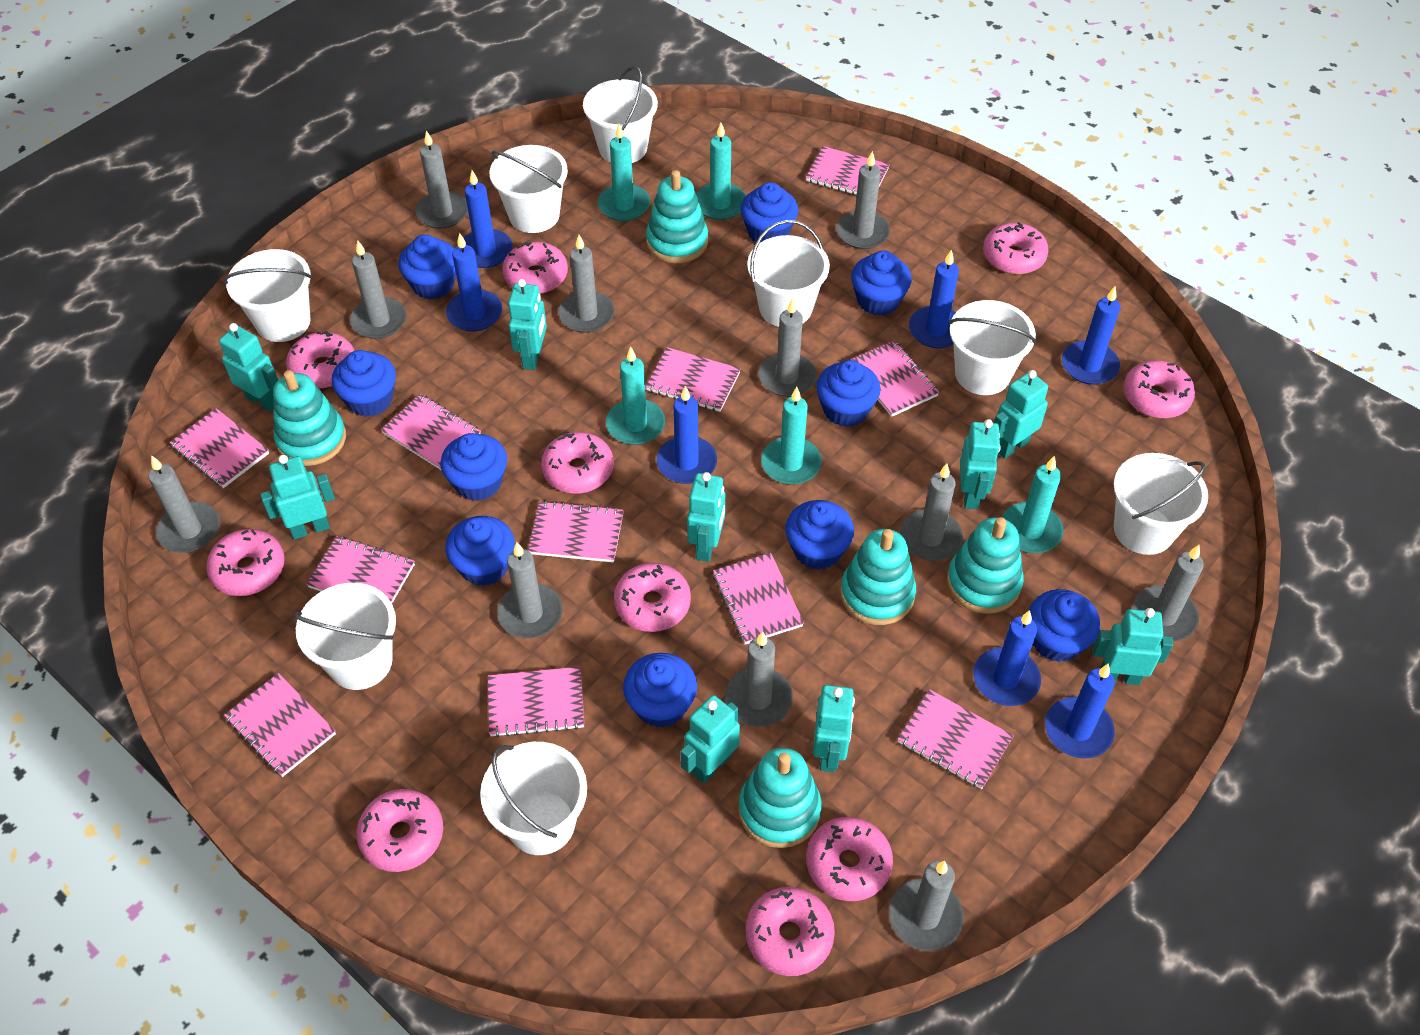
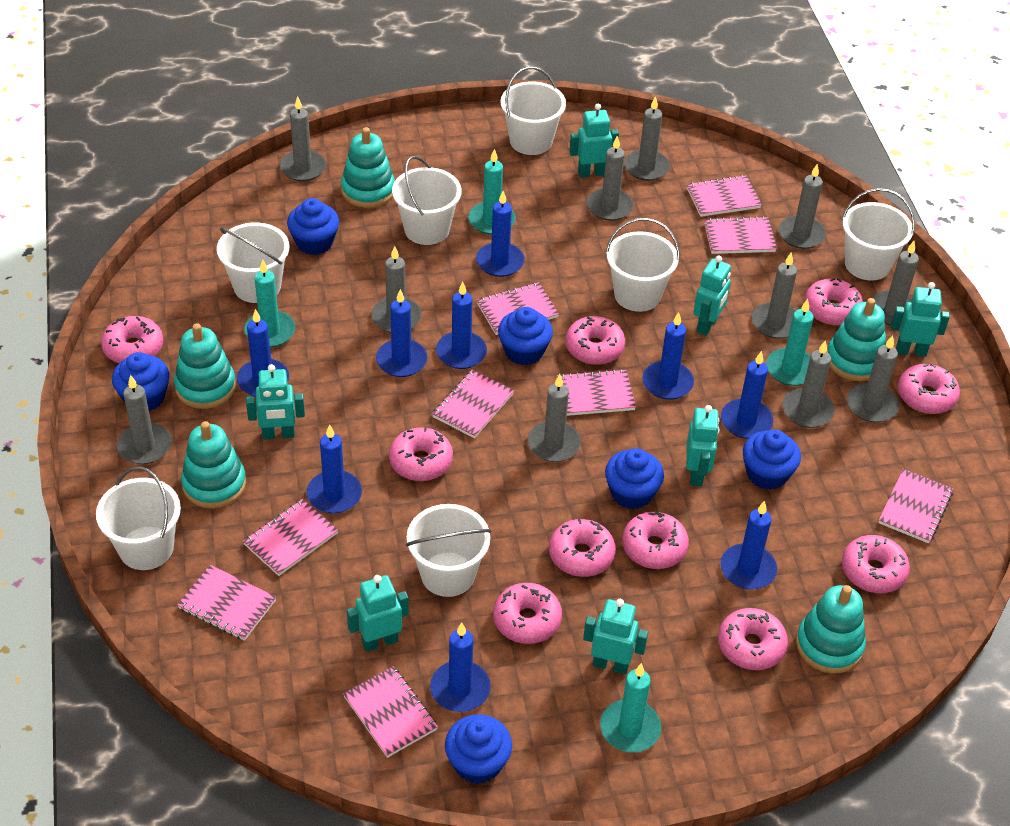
blue candle: [446,233,502,332] [464,170,512,268] [657,386,717,484] [909,250,959,348] [973,610,1041,706] [1045,663,1115,759] [1062,287,1120,385] = 7 -> [237,309,289,397] [307,424,362,513] [376,289,427,377] [430,623,491,712] [436,282,487,369] [476,191,524,277] [642,312,694,400] [720,501,777,589] [721,351,773,439] = 9
blue cupcake: [332,350,396,417] [398,234,456,300] [440,433,507,501] [445,516,515,586] [623,653,697,728] [740,182,798,243] [785,500,854,570] [816,360,880,427] [851,251,912,316] [1029,589,1100,662] = 10 -> [112,352,170,411] [287,198,339,255] [445,714,512,784] [498,307,553,365] [605,448,664,509] [743,429,801,490] = 6
pink notebook: [170,408,269,488] [224,673,336,777] [306,536,415,603] [381,394,481,471] [488,667,584,737] [528,500,624,563] [645,347,741,412] [713,553,804,644] [806,146,890,195] [850,340,939,417] [898,689,1014,789] = 11 -> [177,565,276,641] [243,499,338,576] [343,666,438,758] [432,370,514,438] [477,282,559,335] [557,369,636,416] [687,175,762,217] [704,216,777,254] [878,469,953,543] = 9
turquoise candle: [597,124,650,221] [606,346,665,445] [696,123,746,220] [761,387,822,485] [1002,456,1064,553] = 5 -> [244,260,295,347] [468,149,516,235] [600,663,661,752] [766,299,814,386] = 4
turquoise robot: [219,323,278,412] [260,455,335,539] [508,279,547,370] [680,695,740,783] [687,472,725,562] [813,685,855,772] [960,419,1001,509] [994,370,1048,459] [1093,608,1173,685] = 9 -> [246,364,305,440] [347,575,409,652] [569,104,619,178] [583,599,648,674] [686,405,719,486] [693,256,731,336] [891,282,950,357] = 7
white bucket: [223,249,312,342] [294,583,396,690] [480,742,587,855] [489,145,568,233] [583,66,658,163] [747,220,830,327] [949,300,1036,395] [1114,453,1208,555] = 8 -> [96,467,181,570] [217,222,289,303] [392,156,461,245] [406,504,491,597] [501,67,566,155] [606,218,680,312] [842,188,915,281] = 7

